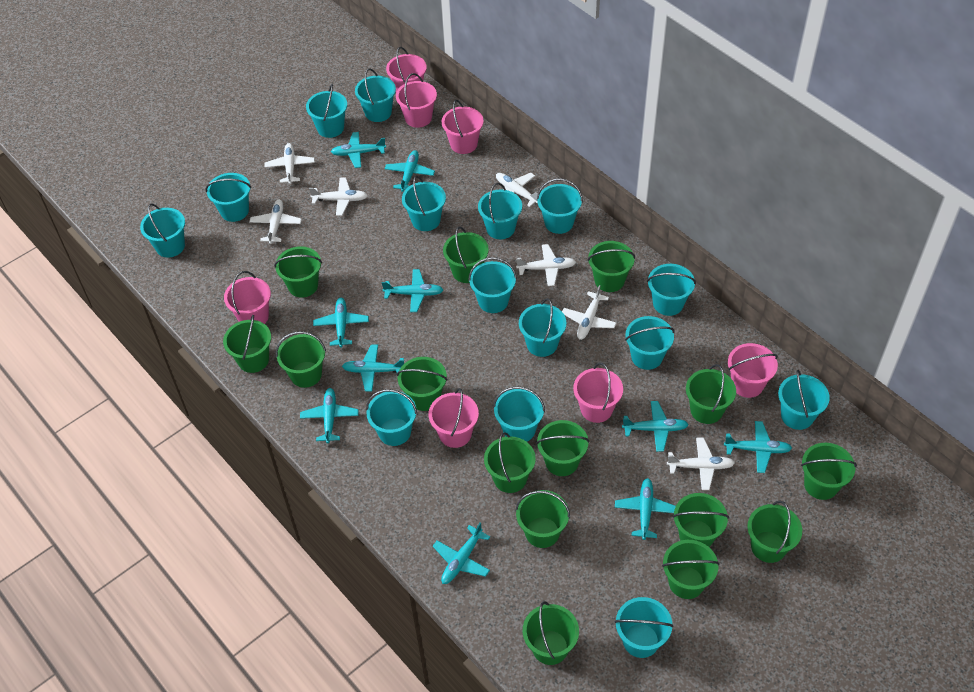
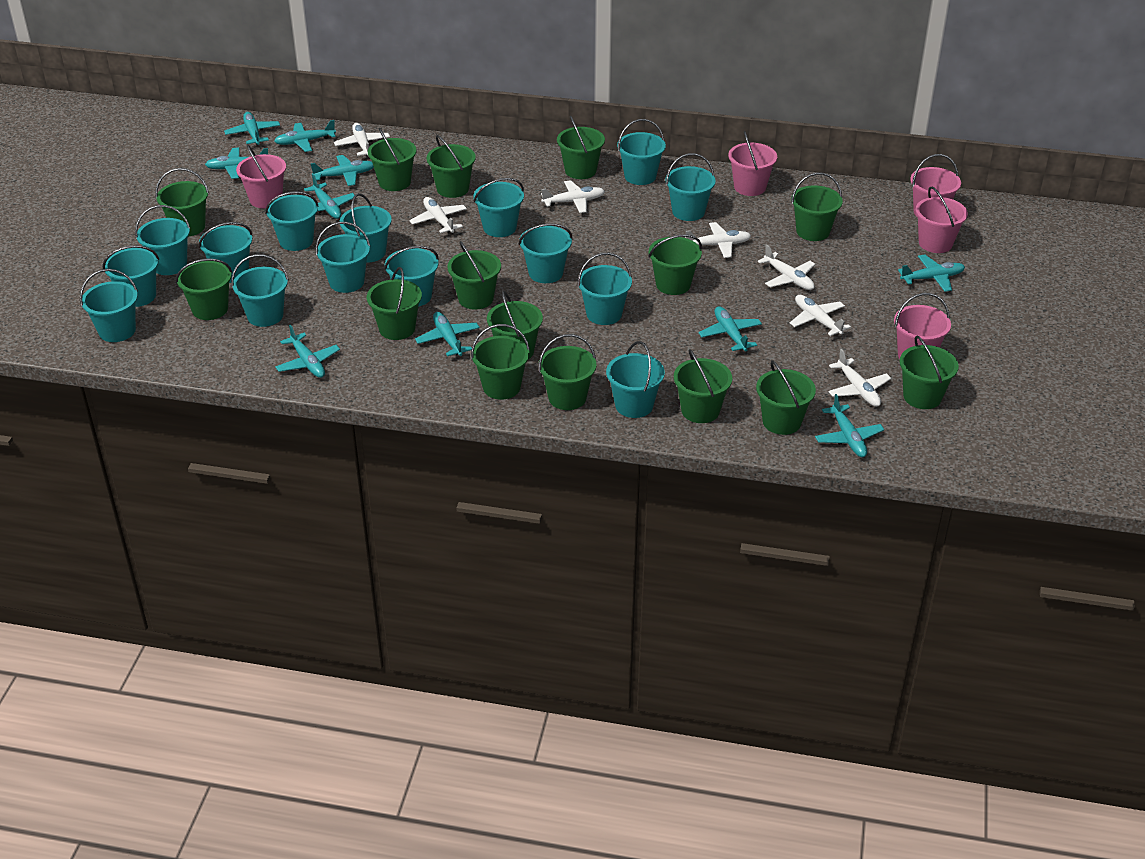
pink bucket: [224,271,271,324] [386,47,427,92] [396,73,437,128] [428,388,479,448] [442,100,484,154] [573,363,623,423] [728,343,778,398] = 7 -> [236,144,286,208] [728,131,777,196] [894,293,951,358] [910,154,961,217] [916,187,968,253] = 5

